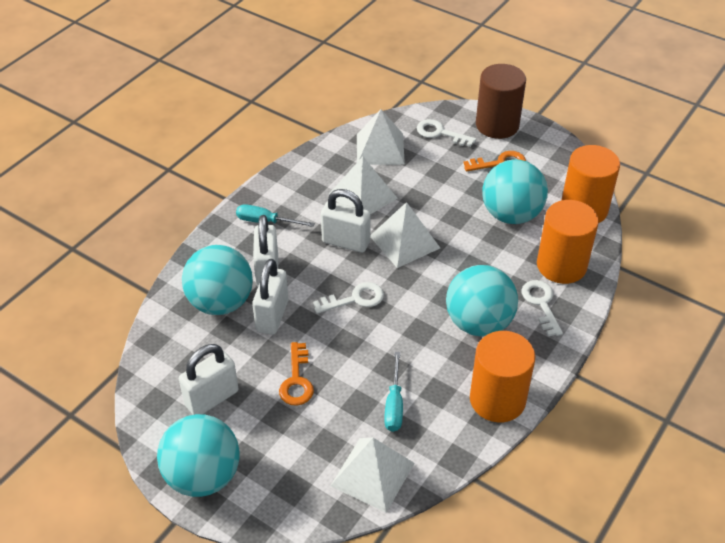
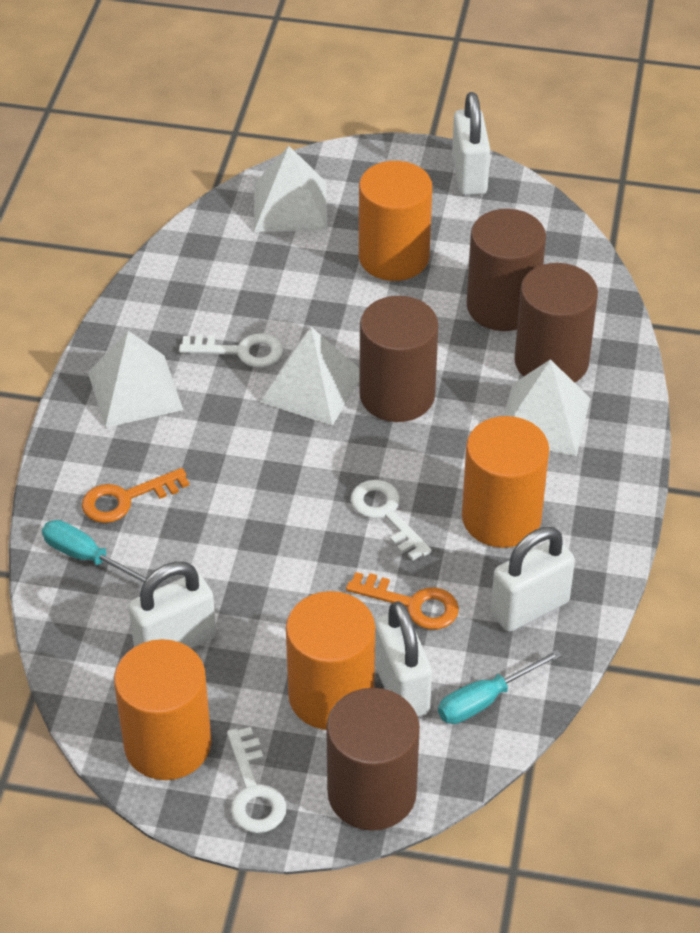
brown cylinder: [476,64,526,139] = 1 -> [326,688,420,831] [359,296,438,422] [467,209,546,331] [514,263,598,383] = 4
orange cylinder: [470,331,535,423] [537,200,599,284] [561,145,620,223] = 3 -> [114,639,212,780] [286,591,375,730] [359,161,432,281] [462,416,549,548] = 4
turquoise ball: [157,414,240,497] [182,245,253,315] [446,265,518,337] [482,159,548,224] = 4 -> none = 0

